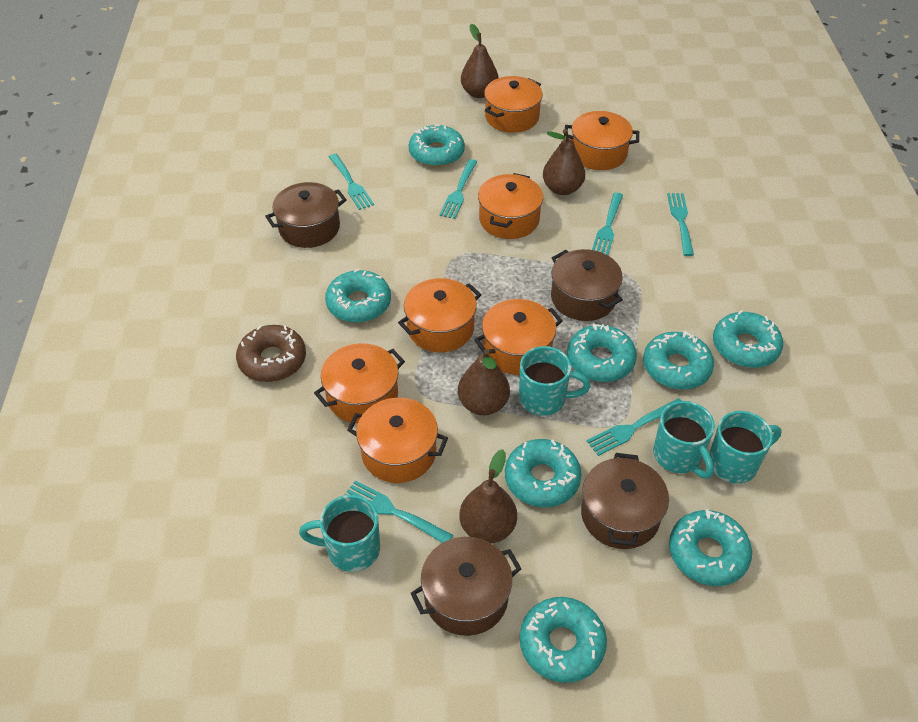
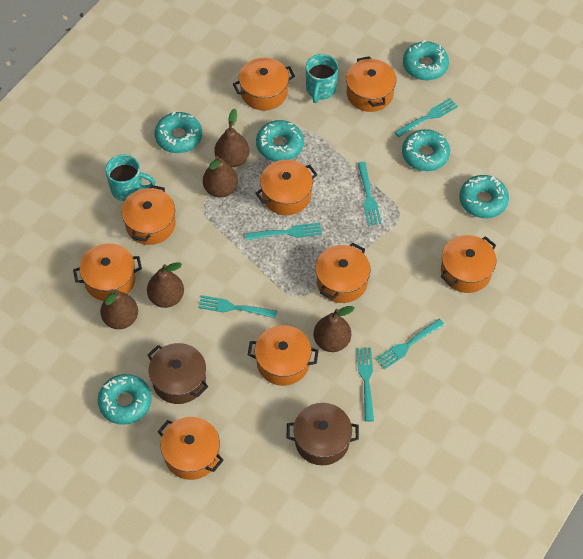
brown donut: [236,325,306,382] = 1 -> none = 0
brown pear: [458,349,510,415] [460,449,517,543] [461,24,499,98] [543,129,585,195] = 4 -> [100,289,138,329] [147,262,184,308] [203,156,238,198] [214,109,249,167] [314,306,354,352] = 5
brown pot: [265,182,347,248] [411,537,522,636] [551,249,623,321] [581,453,669,549] = 4 -> [147,343,208,404] [287,403,359,465] = 2
orange pot: [314,343,405,423] [347,398,448,483] [398,278,481,352] [474,299,562,375] [478,173,543,239] [484,76,543,133] [564,111,639,170] = 7 -> [73,243,142,301] [122,185,175,245] [158,417,224,480] [233,58,295,111] [248,325,319,386] [255,160,318,215] [315,243,370,303] [346,56,396,112] [441,235,497,293] = 9
turquoise donut: [325,269,391,323] [409,125,465,167] [505,439,581,507] [520,597,607,683] [567,323,637,382] [643,331,714,390] [669,509,752,586] [713,310,783,368] = 8 -> [98,374,152,425] [155,112,202,153] [256,120,304,161] [402,129,450,171] [403,40,449,80] [460,175,509,218] = 6
turquoise mug: [299,495,380,572] [519,346,591,416] [653,401,715,479] [709,411,782,484] = 4 -> [105,155,156,201] [306,54,339,103] = 2

